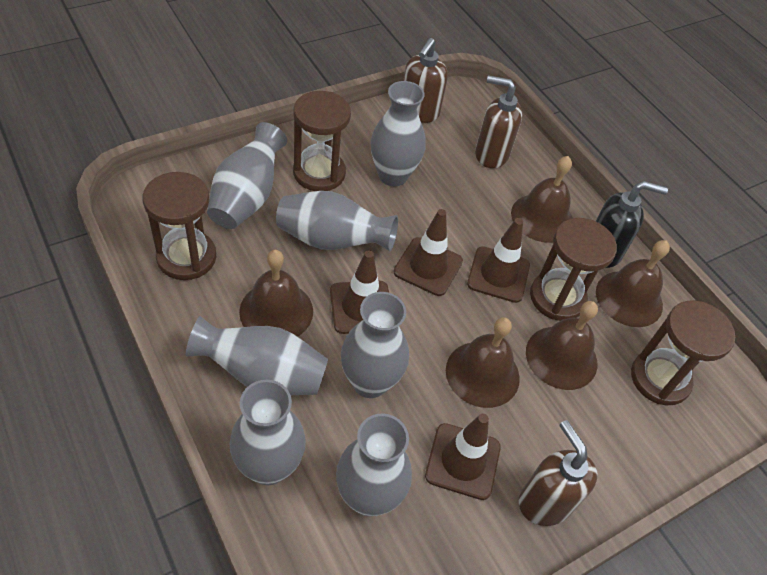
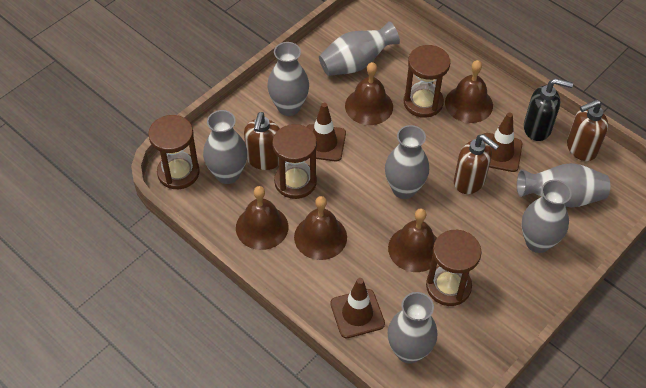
brown traffic cone: [330,250,389,334] [393,209,463,296] [425,414,501,500] [467,218,530,303] = 4 -> [307,103,346,162] [330,278,385,338] [484,112,522,172] = 3

